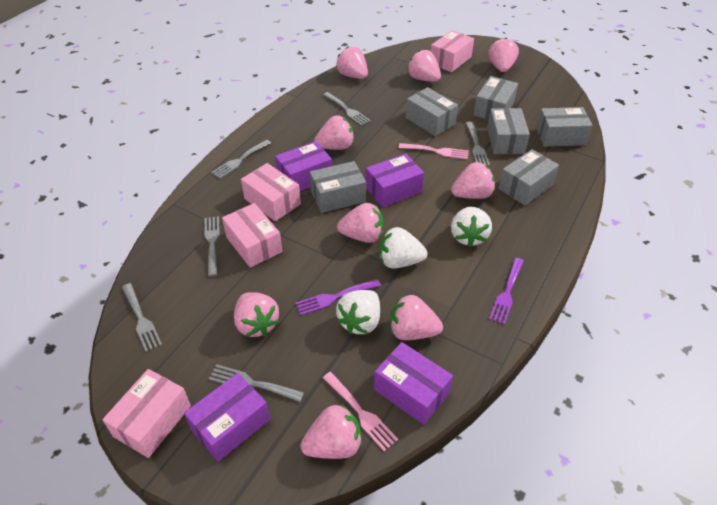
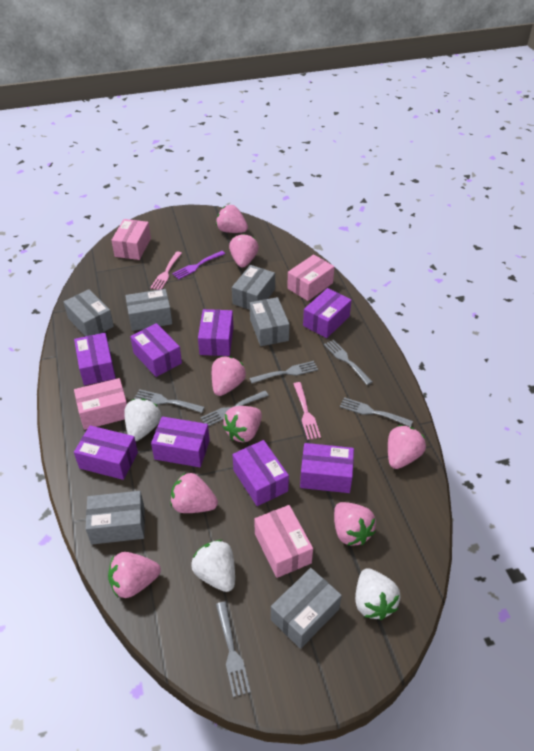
pink strawberry: [234,292,279,337] [301,404,362,459] [314,115,354,150] [336,47,368,79] [337,203,384,243] [390,295,443,340] [407,50,441,82] [451,162,495,199] [489,38,519,72] = 9 -> [108,552,161,598] [170,472,218,513] [212,356,246,396] [216,205,248,233] [223,406,262,442] [229,234,259,268] [334,502,376,546] [388,425,426,469] = 8
purple box: [184,373,270,462] [275,141,332,191] [366,154,424,207] [374,342,453,425] = 4 -> [74,333,116,386] [74,425,138,480] [130,323,182,377] [151,416,210,467] [198,309,233,356] [232,440,289,506] [300,443,354,493] [303,288,352,338] = 8
purple fork: [296,279,381,315] [489,258,524,325] = 2 -> [172,251,225,280] = 1

